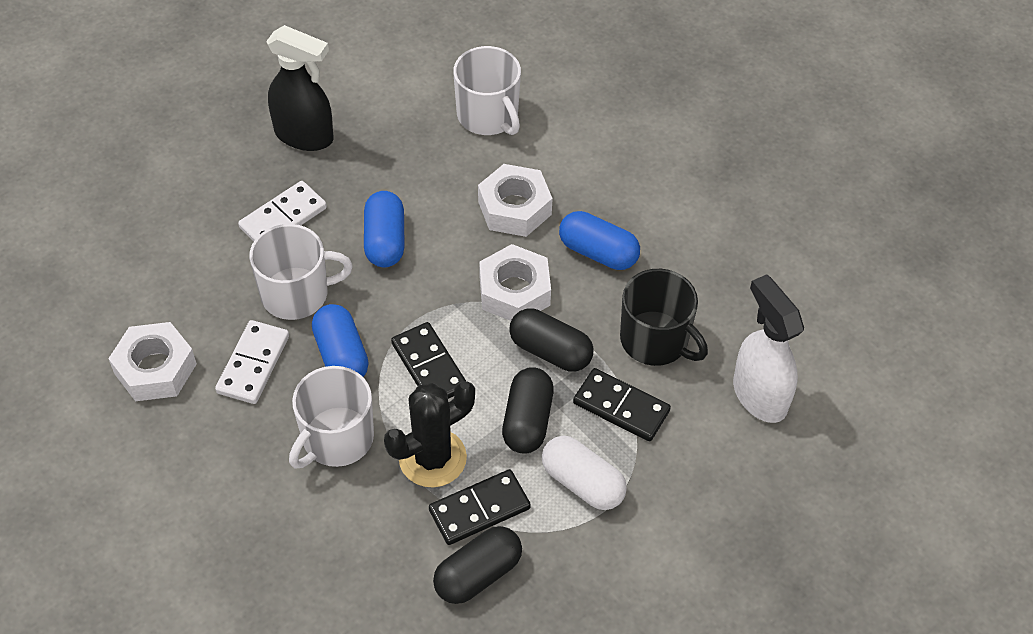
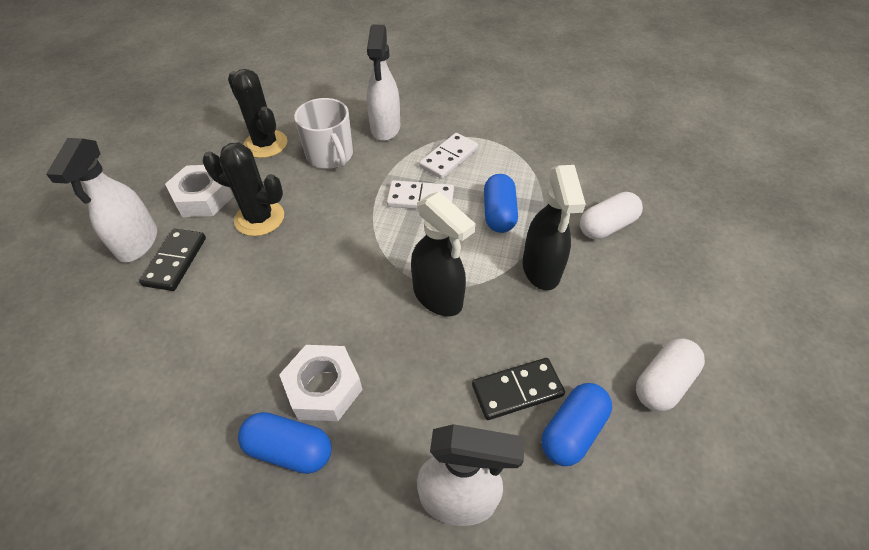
black cactus: [384,381,475,488] = 1 -> [203,142,284,236] [228,69,288,158] = 2
black capsule: [433,526,522,604] [502,367,554,454] [509,308,593,372] = 3 -> none = 0
black domino: [391,322,466,399] [429,469,531,545] [573,368,671,441] = 3 -> [139,229,206,291] [472,358,565,420] = 2
black mug: [620,269,708,366] = 1 -> none = 0
black spray bottle: [266,25,334,151] = 1 -> [411,192,476,316] [523,165,586,290] = 2
white capsule: [542,436,627,510] = 1 -> [580,192,643,239] [636,338,705,411] = 2
white mug: [249,224,353,320] [289,366,374,469] [453,46,521,135] = 3 -> [294,98,353,169] = 1
white nut: [108,322,197,401] [478,164,553,237] [479,244,551,321] = 3 -> [165,165,233,217] [279,345,363,421] = 2
white spray bottle: [733,274,804,423] = 1 -> [46,138,157,263] [367,25,400,141] [417,424,525,526] = 3

